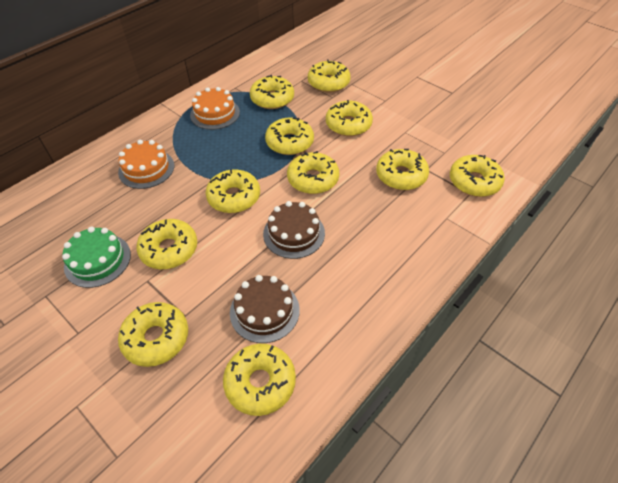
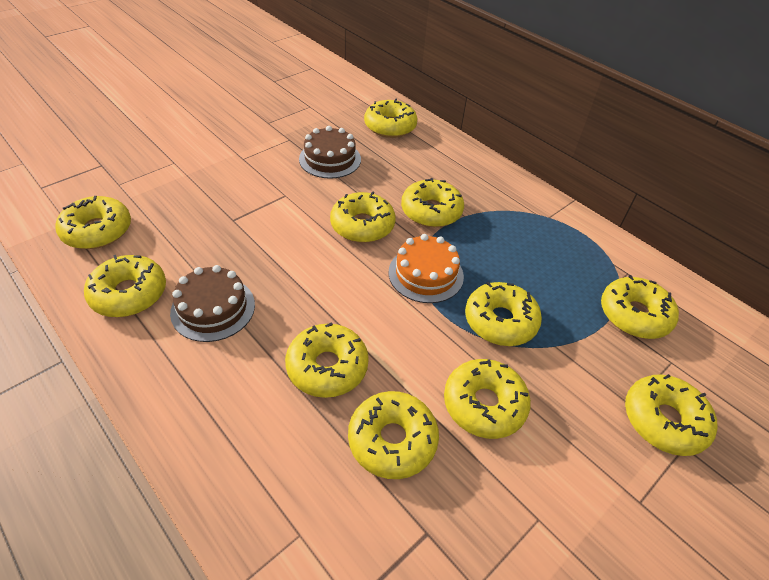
green cake: [62,227,131,288] = 1 -> none = 0
orange cake: [118,140,174,189] [190,87,240,130] = 2 -> [389,234,464,303] = 1

